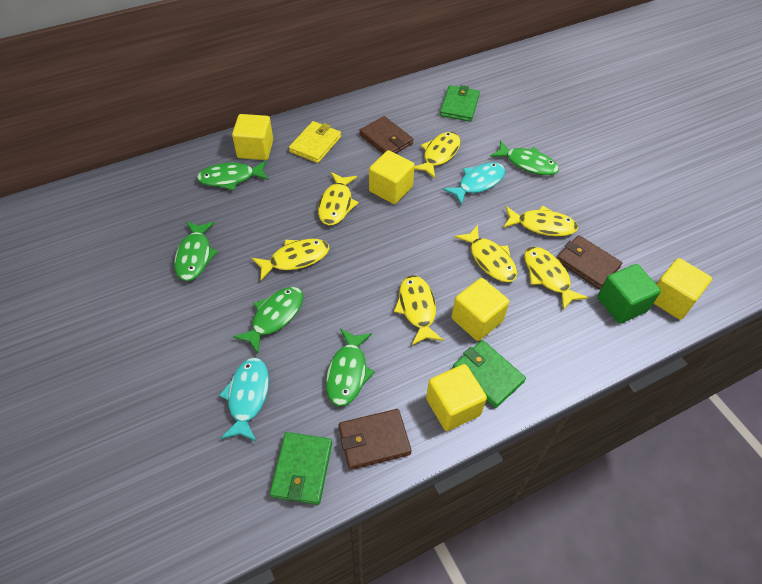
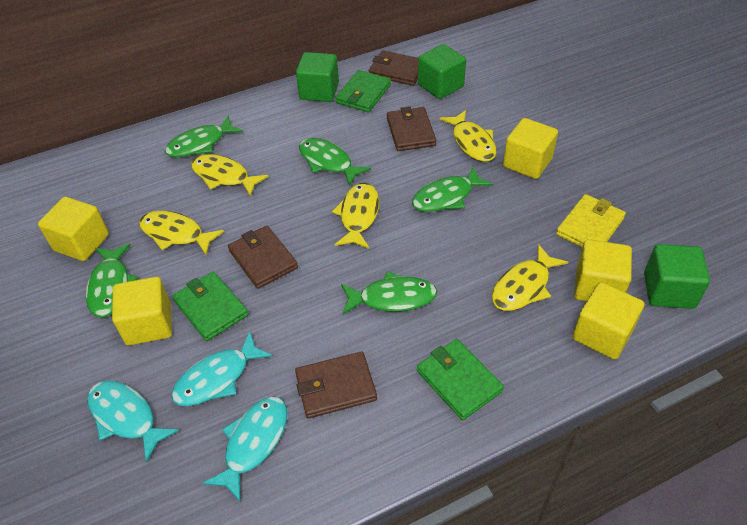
brown wallet: [339,409,412,470] [359,116,413,154] [557,235,622,289] = 3 -> [228,226,298,289] [295,351,377,418] [369,50,418,86] [387,106,436,151] = 4
green cube: [597,264,661,324] = 1 -> [296,52,339,102] [418,44,466,99] [644,244,710,309] = 3
turquoise fish: [219,357,269,442] [443,162,505,205] = 2 -> [87,381,179,463] [171,332,273,406] [202,396,287,503] = 3
yellow fish: [252,239,329,280] [318,172,359,225] [394,275,444,345] [414,132,460,178] [455,225,517,282] [503,206,578,236] [524,247,588,310] = 7 -> [139,211,224,255] [191,154,269,197] [332,183,379,249] [440,110,496,162] [492,244,568,311] = 5

